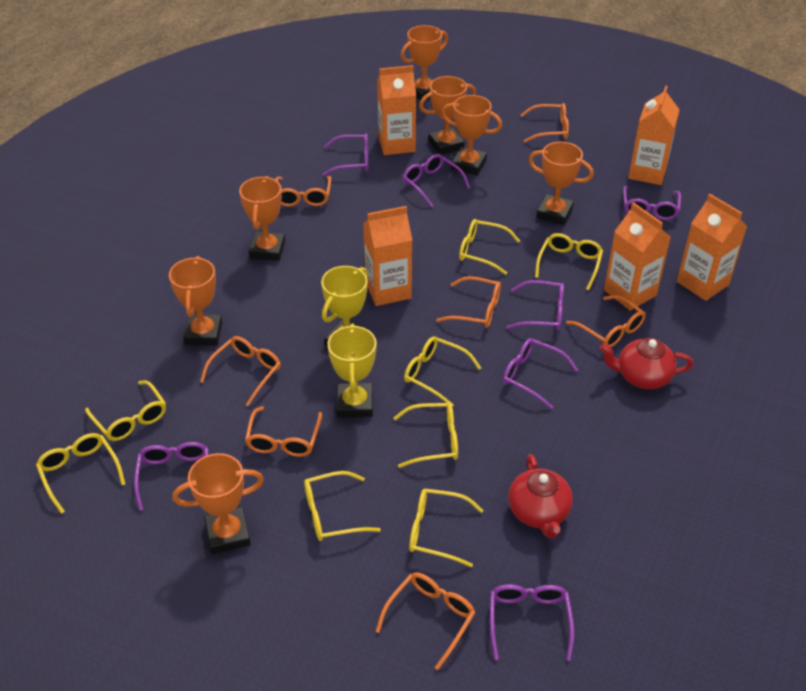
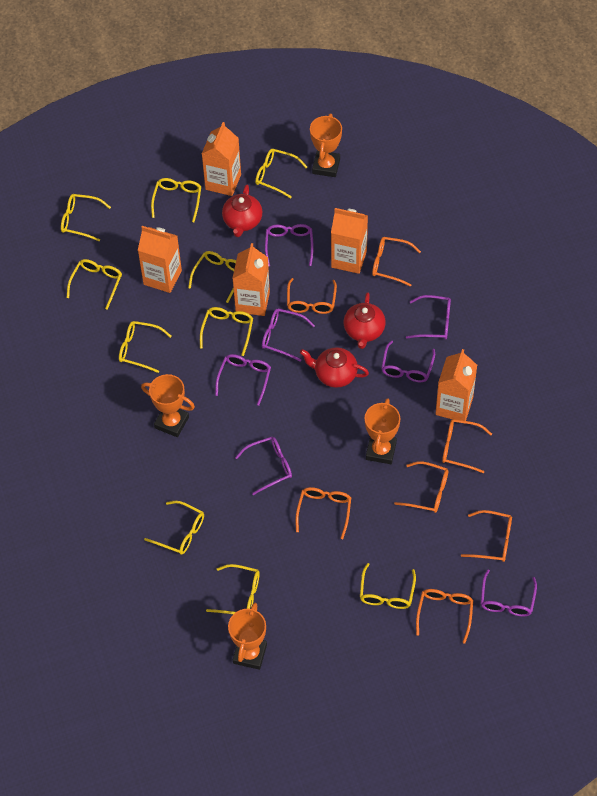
orange trophy: [169,256,222,346] [172,453,264,554] [239,176,285,261] [401,25,448,100] [419,76,476,155] [442,95,502,175] [529,142,594,225] = 7 -> [141,374,195,437] [228,603,267,670] [310,114,342,177] [365,398,400,464] = 4
red teapot: [508,454,573,539] [599,338,693,389] = 2 -> [222,185,262,237] [300,348,369,388] [344,292,386,349] = 3
yellow glasses: [36,433,125,514] [85,380,166,441] [304,471,381,541] [393,403,458,468] [404,337,481,406] [409,488,483,567] [459,219,520,275] [535,233,603,290] = 8 -> [61,194,111,241] [67,259,122,310] [119,321,172,373] [144,501,204,555] [151,178,201,222] [188,251,236,303] [200,307,253,356] [206,564,260,614] [255,149,307,198] [360,563,416,609] = 10
yellow trophy: [321,266,370,347] [327,323,377,418] = 2 -> none = 0

